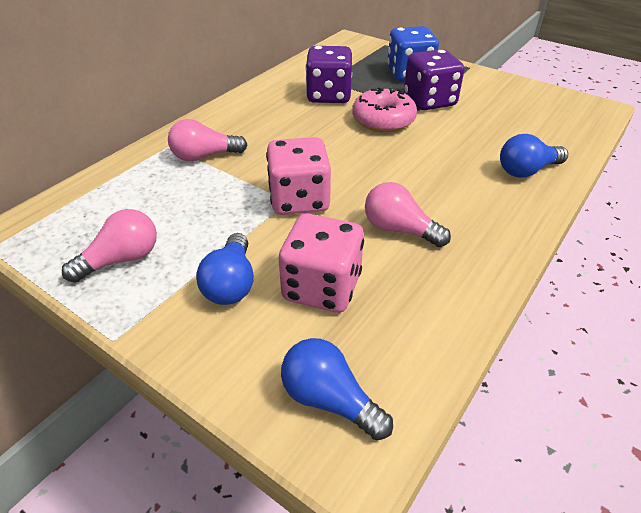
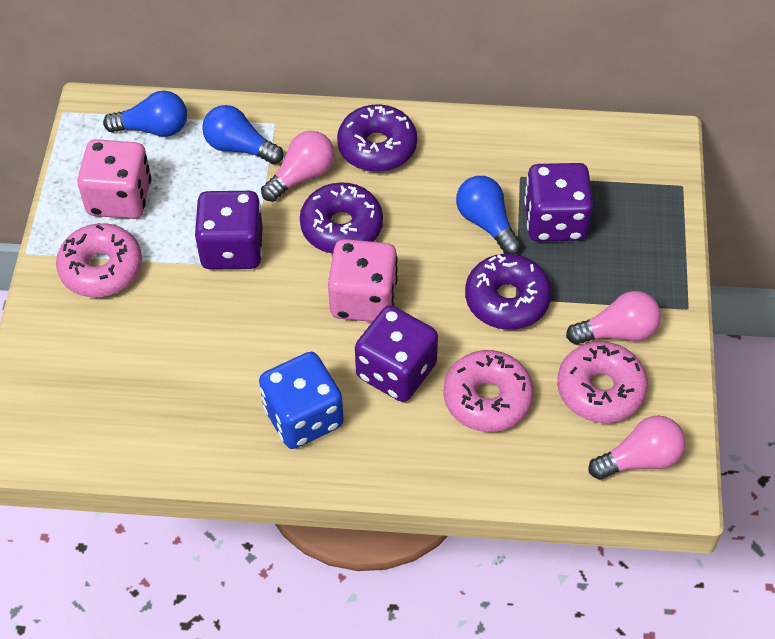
pink donut: [352,87,417,132] = 1 -> [56,223,142,297] [444,350,534,432] [557,341,648,423] = 3
purple dice: [305,46,352,103] [404,49,465,110] = 2 -> [194,191,263,270] [355,306,438,402] [524,163,593,242] = 3
purple donut: none = 0 -> [300,182,383,254] [337,104,417,172] [465,254,551,330] = 3

